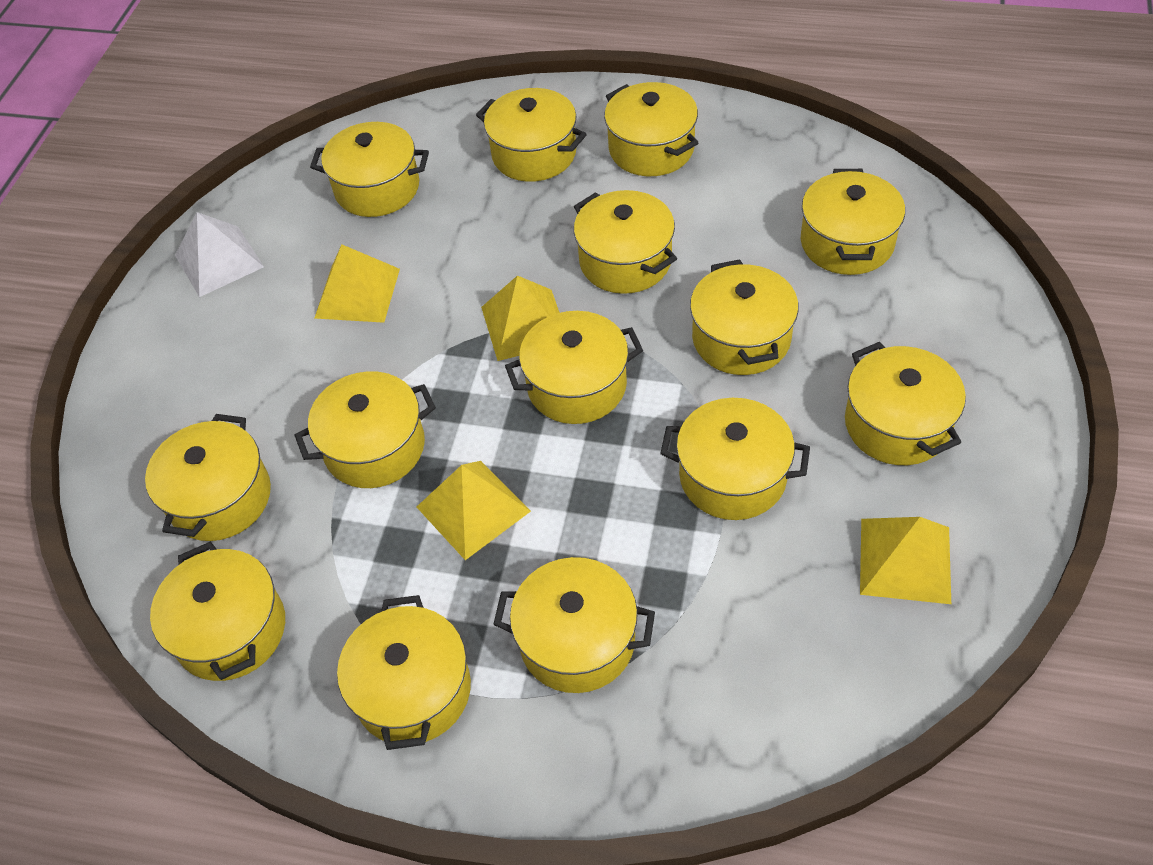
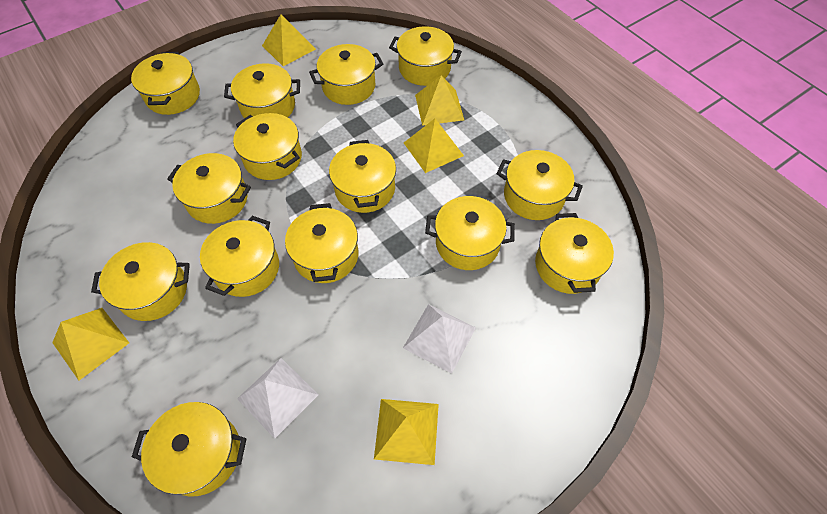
white pyramid: [175,212,264,297] = 1 -> [237,358,318,439] [403,304,476,374] = 2
yellow pyramid: [314,244,400,323] [417,461,531,560] [481,275,560,361] [860,517,951,604] = 4 -> [52,308,129,380] [262,14,316,66] [374,399,439,465] [404,119,464,173] [415,75,464,126] = 5

